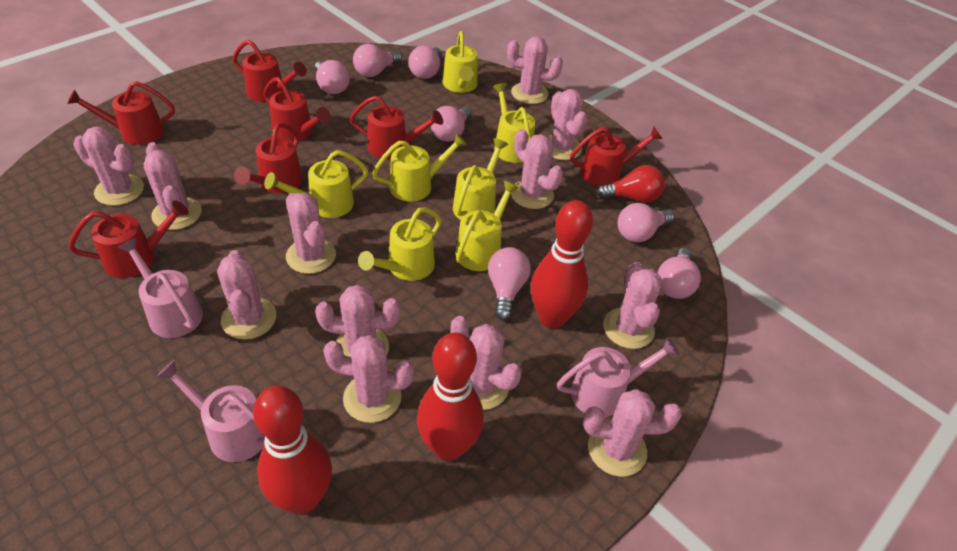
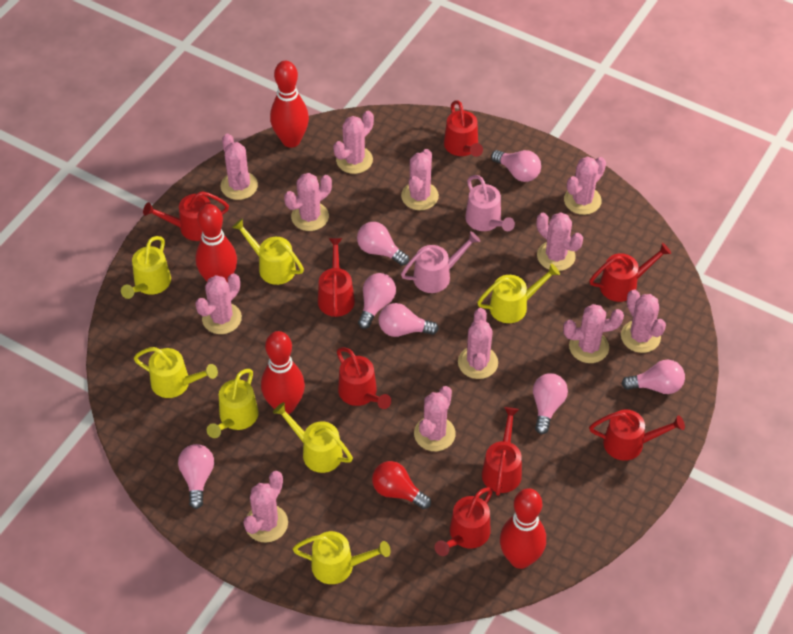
pink watering can: [118,238,203,338] [156,360,265,462] [557,337,680,417] = 3 -> [401,231,480,293] [465,175,515,231] = 2
red bowling pin: [253,386,332,514] [417,333,484,461] [531,200,593,328] = 3 -> [195,204,237,283] [261,331,305,414] [270,61,309,148] [500,488,546,569] = 4
red watering can: [67,81,175,145] [68,200,189,278] [233,40,307,102] [234,123,303,193] [264,77,331,142] [350,96,443,159] [570,127,663,186] = 7 -> [143,191,229,241] [318,238,355,317] [337,347,391,409] [435,487,493,556] [444,100,483,157] [482,407,522,496] [589,243,671,302] [589,409,685,461] = 8

